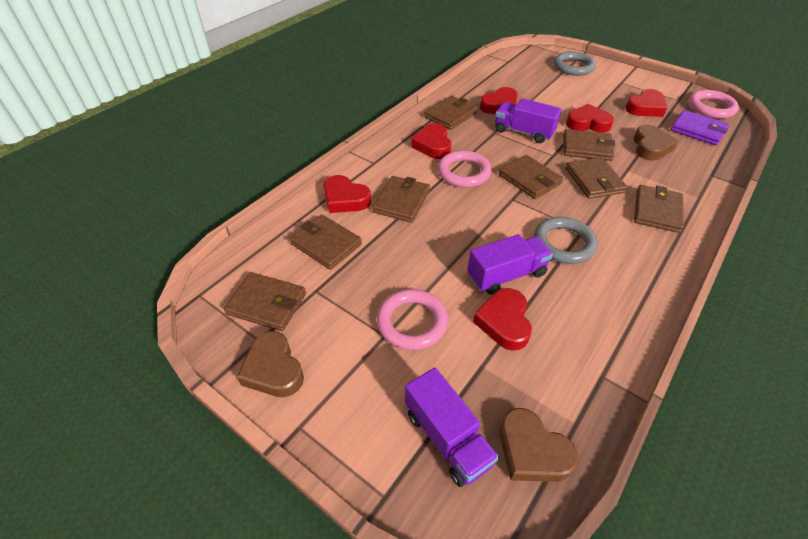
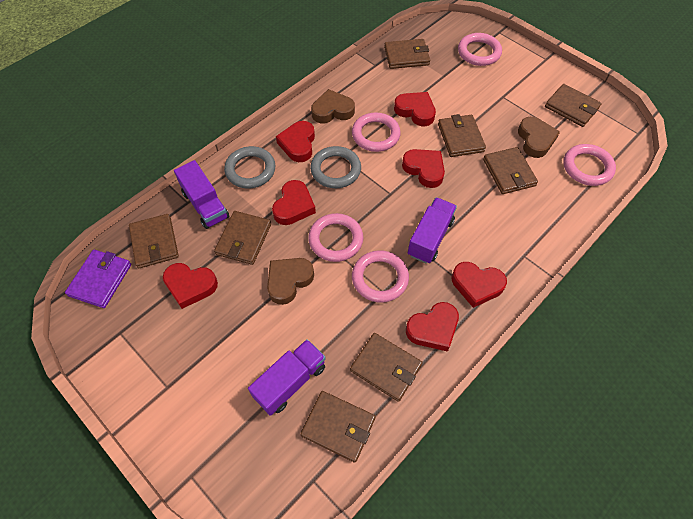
pink ring: [377,289,448,350] [438,150,492,187] [688,90,739,119] = 3 -> [308,213,363,262] [352,112,401,152] [352,250,409,303] [458,33,502,66] [563,144,616,186] = 5
red heart: [323,175,371,213] [411,123,451,159] [473,288,532,351] [480,87,518,114] [566,104,614,133] [625,89,667,117] = 6 -> [163,263,218,309] [272,180,316,225] [276,121,315,162] [394,92,436,126] [402,149,445,188] [406,302,459,352] [452,262,507,308] = 7

